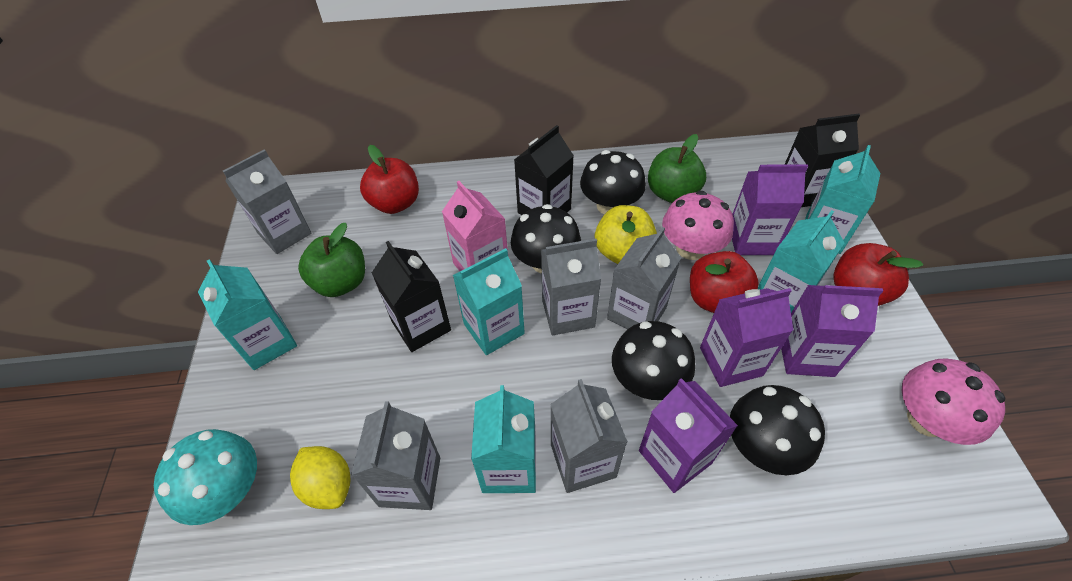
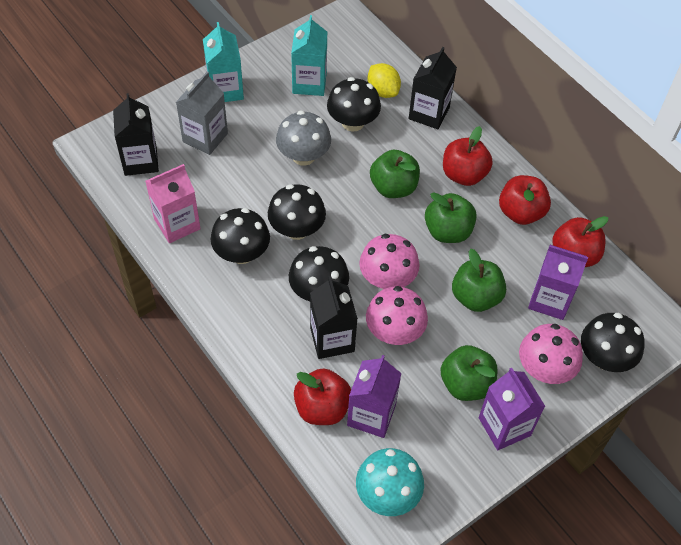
black mushroom: [511,204,581,274] [580,150,646,215] [612,321,695,400] [730,385,825,475] = 4 -> [211,208,270,264] [268,184,326,240] [289,246,349,301] [327,77,381,132] [581,313,645,372] = 5
green apple: [298,223,365,297] [648,134,706,203] = 2 -> [370,150,420,198] [425,192,477,243] [441,345,497,401] [452,249,506,312] = 4
grey carton: [223,149,312,254] [351,401,440,510] [541,238,601,335] [550,379,628,493] [607,227,681,329] = 5 -> [176,72,228,155] = 1
grey mushroom: none = 0 -> [276,110,331,166] = 1
pink mushroom: [662,190,734,260] [902,358,1005,445] = 2 -> [359,234,420,289] [366,286,428,345] [519,324,583,384] = 3
purple carton: [639,378,738,493] [700,288,793,387] [732,164,808,255] [781,285,883,377] = 4 -> [347,355,402,438] [479,368,545,450] [528,245,588,320] = 3
red apple: [360,145,419,214] [690,251,759,313] [833,243,923,306] = 3 -> [294,368,351,425] [443,126,493,186] [499,175,551,225] [552,216,608,267] = 4
turquoise carton: [198,259,297,370] [453,248,525,355] [471,385,536,493] [758,210,844,312] [805,145,881,254] = 5 -> [203,22,244,102] [291,15,327,96] = 2
yellow apple: [595,205,657,264] = 1 -> none = 0

